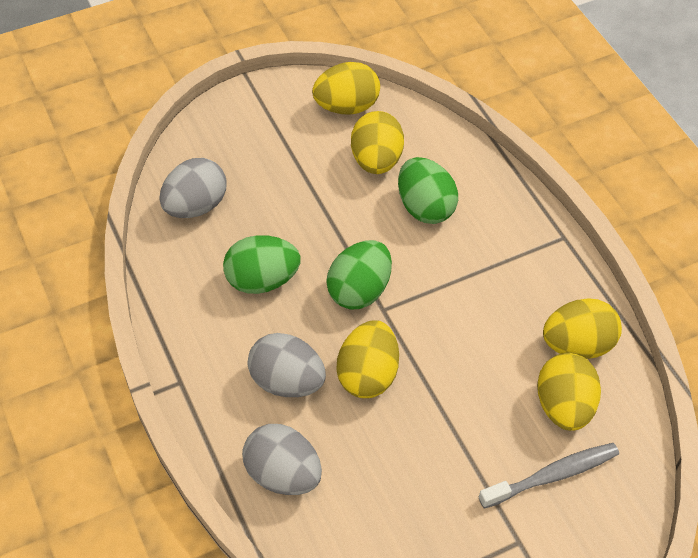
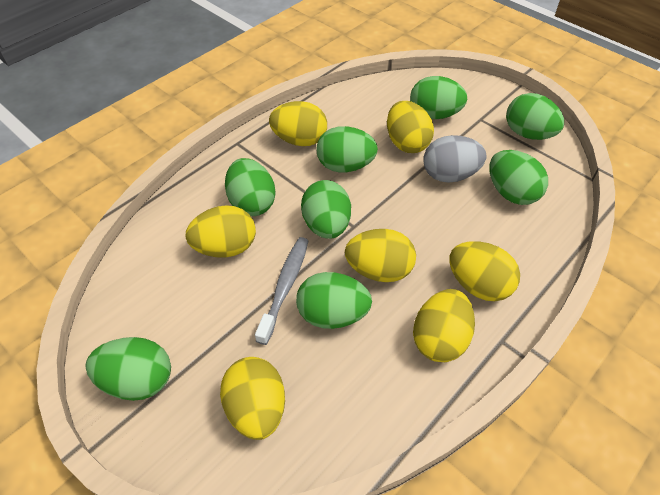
green egg: [223,235,301,294] [326,240,392,309] [398,157,458,224] = 3 -> [86,337,171,401] [225,158,276,216] [296,272,372,329] [301,180,351,239] [317,126,378,172] [410,76,467,119] [489,150,548,205] [506,93,564,140] = 8
grey egg: [159,158,227,218] [242,424,322,495] [248,333,326,397] = 3 -> [424,135,486,183] = 1
yellow egg: [312,62,380,115] [337,320,399,398] [351,111,404,174] [537,353,601,431] [543,298,622,359] = 5 -> [185,205,256,258] [220,357,285,440] [269,101,327,146] [345,229,416,282] [387,101,434,153] [413,289,475,362] [449,241,520,301] = 7

